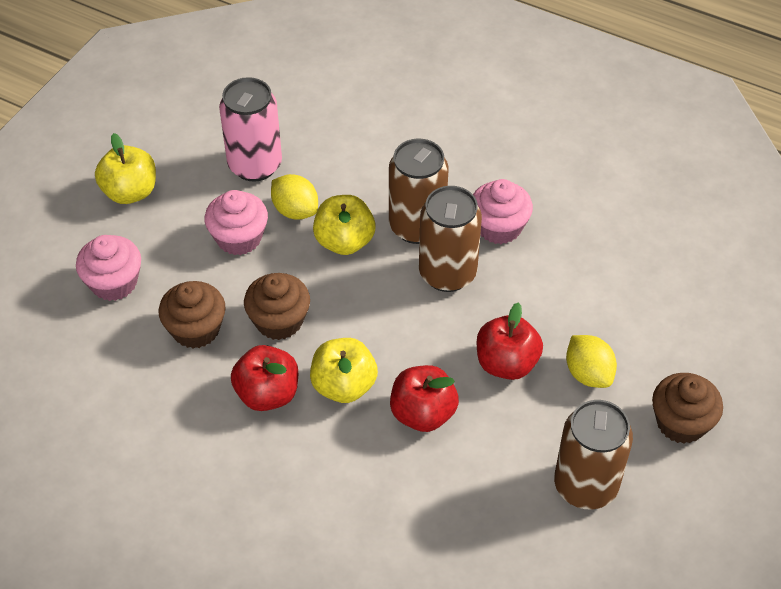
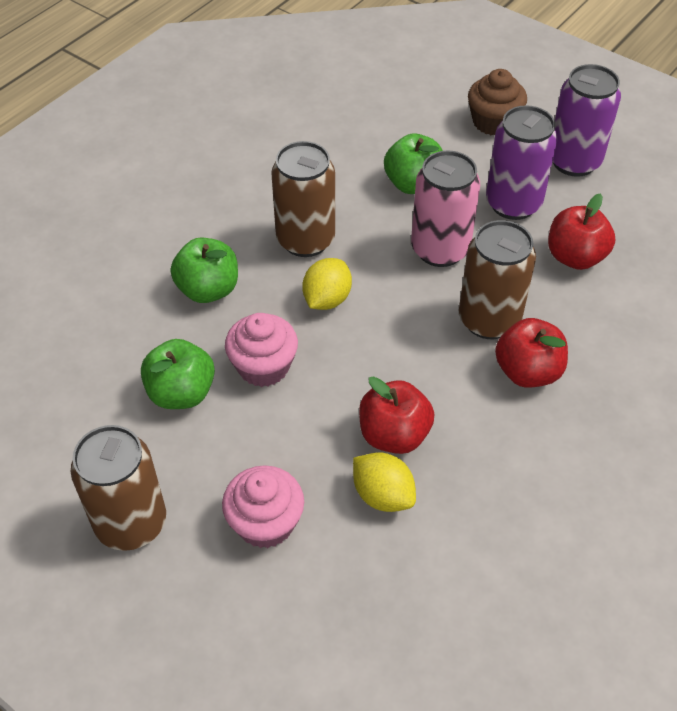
brown cupcake: [159,281,225,349] [244,273,310,340] [652,373,723,444] = 3 -> [468,69,527,135] = 1
green apple: none = 0 -> [141,339,215,409] [171,237,238,303] [384,133,443,194] = 3
pink cupcake: [76,235,141,301] [205,190,268,255] [473,179,533,244] = 3 -> [222,465,304,548] [225,313,298,387] = 2
purple can: none = 0 -> [486,105,558,220] [553,64,621,177] = 2
yellow apple: [95,133,156,204] [310,338,378,403] [313,195,376,255] = 3 -> none = 0

